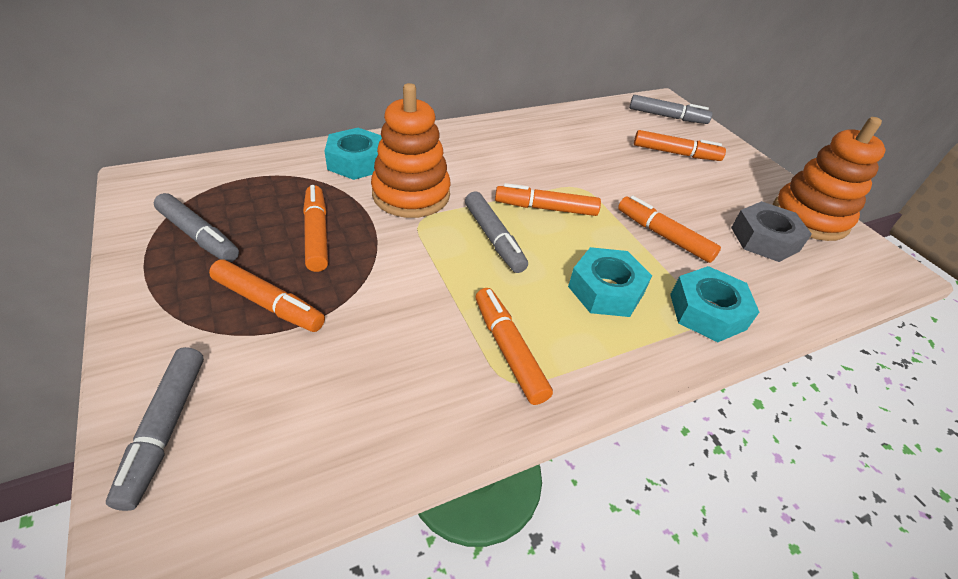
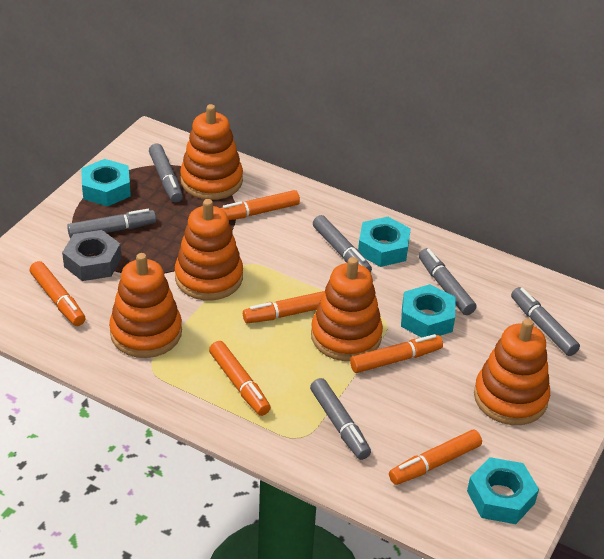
grey marker: [106,347,204,511] [154,193,239,262] [465,191,528,273] [629,95,712,124] = 4 -> [67,209,156,239] [149,144,183,203] [310,378,371,460] [313,215,372,273] [419,248,476,315] [511,287,580,356] = 6
orange stacking toy: [371,83,451,218] [773,117,886,241] = 2 -> [109,253,182,358] [175,199,243,300] [180,104,243,200] [311,257,383,361] [474,319,550,425] = 5
turquoise nut: [325,128,382,180] [568,247,652,317] [670,266,759,342] = 3 -> [81,159,131,207] [358,217,411,267] [401,284,455,337] [467,457,539,524] = 4

